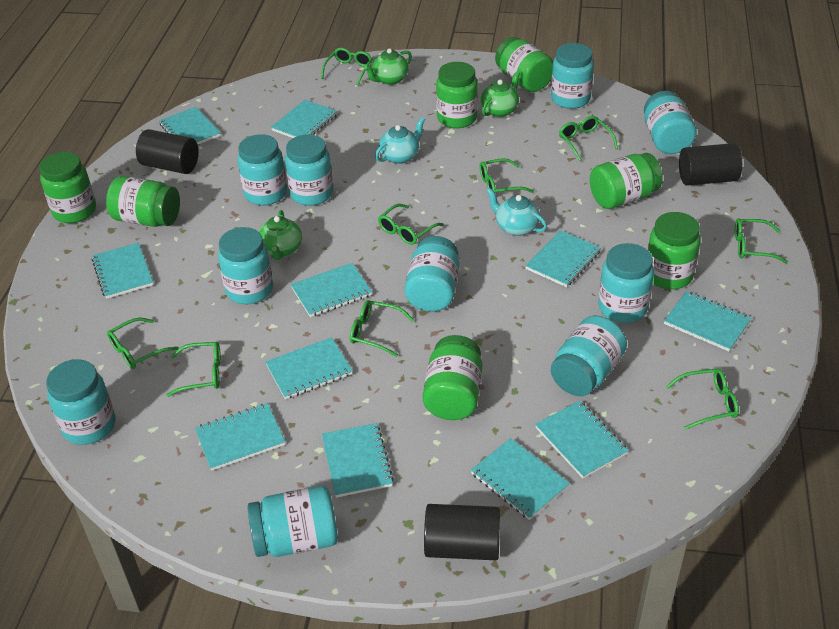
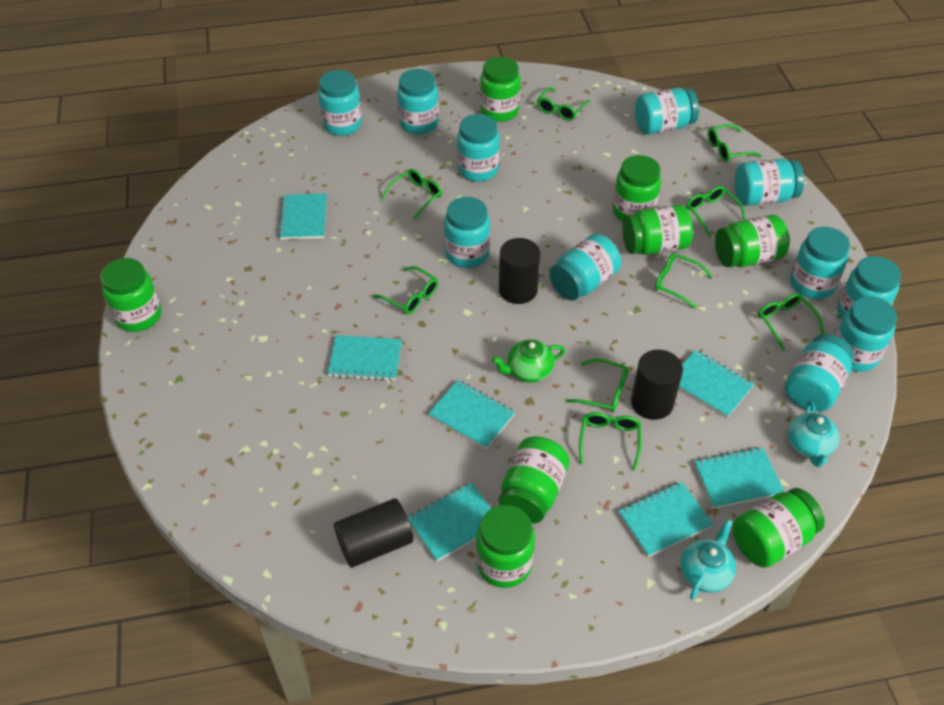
green jar: [39,152,96,223] [106,176,180,227] [423,335,482,420] [436,62,478,128] [495,37,553,92] [590,153,663,209] [647,212,701,290] = 7 -> [100,258,161,332] [476,505,535,588] [480,57,521,122] [499,436,570,523] [613,155,661,222] [622,204,693,255] [715,215,789,267] [733,488,825,568] = 8
green teapot: [259,210,302,260] [364,48,412,85] [480,71,520,117] = 3 -> [492,339,565,383] = 1
turquoise jar: [46,359,115,445] [218,227,273,304] [238,134,287,206] [248,486,338,557] [285,134,333,206] [405,236,459,312] [551,43,594,109] [551,316,627,396] [598,243,654,323] [644,91,697,154] = 10 -> [318,70,362,136] [397,69,439,135] [444,197,490,268] [457,114,500,182] [549,234,621,301] [635,88,699,135] [734,159,804,206] [785,334,854,412] [790,227,850,299] [835,296,897,372] [837,256,901,319] = 11
turquoise notebook: [92,243,153,299] [159,107,221,144] [195,403,285,471] [265,337,352,399] [271,100,337,138] [291,263,372,317] [322,423,394,498] [471,438,570,520] [525,230,601,287] [535,401,629,479] [664,291,751,351] = 11 -> [278,193,327,240] [328,335,402,381] [408,482,491,562] [428,380,515,449] [619,482,713,557] [679,350,754,418] [694,447,784,509] = 7

